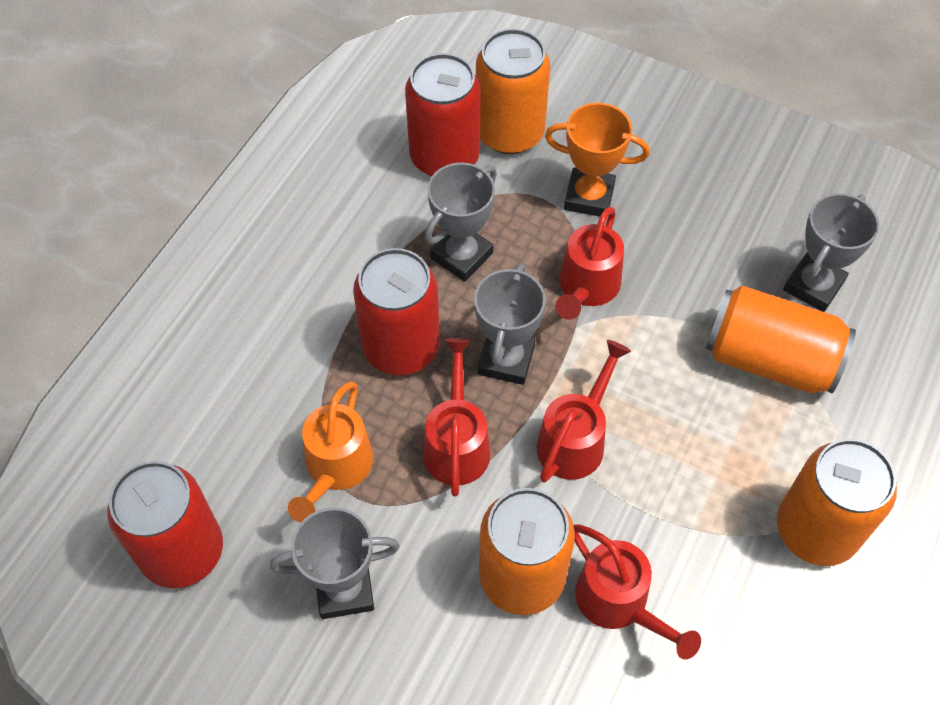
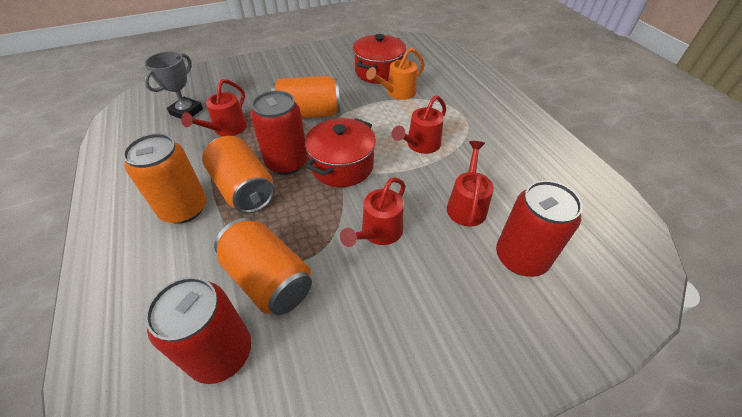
grey trophy: [270,507,399,619] [425,162,497,281] [474,263,546,385] [783,193,879,312] = 4 -> [144,51,203,119] = 1
orange trophy: [545,103,650,217] = 1 -> none = 0
red pot: none = 0 -> [305,118,376,187] [353,34,406,84] = 2

